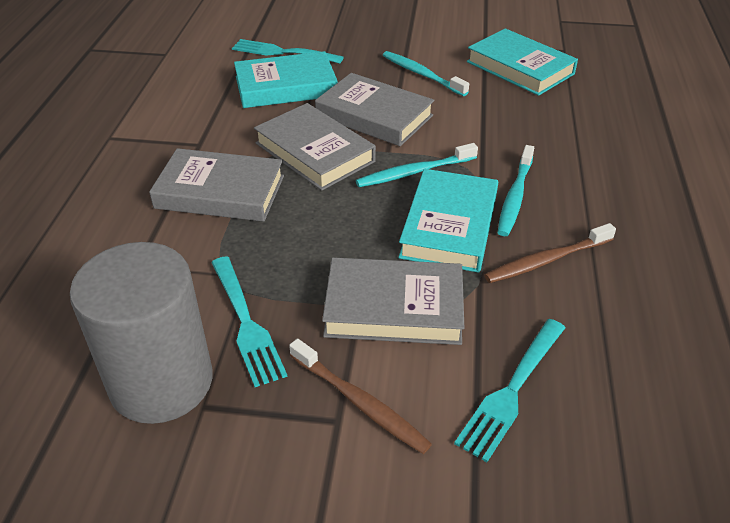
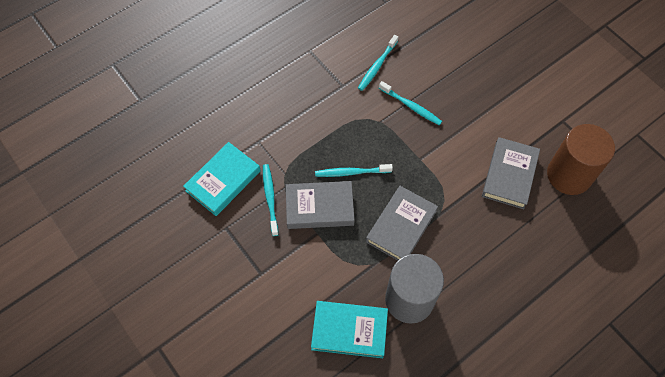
brown cylinder: none = 0 -> [547,124,615,195] = 1
brown toothbrush: [289,338,432,454] [484,223,616,283] = 2 -> none = 0
grey book: [149,148,284,222] [254,103,376,191] [315,73,434,146] [322,257,464,345] = 4 -> [286,181,355,229] [366,186,438,261] [482,137,540,209] = 3
turquoise book: [234,51,338,108] [398,169,498,273] [467,28,578,96] = 3 -> [183,142,261,216] [311,301,388,358] = 2
turquoise fork: [211,257,287,387] [232,39,344,64] [454,319,565,462] = 3 -> none = 0
turquoise toothbrush: [356,143,478,187] [383,51,469,96] [497,145,534,236] = 3 -> [263,164,279,236] [315,164,393,177] [358,35,398,91] [379,81,442,125] = 4

